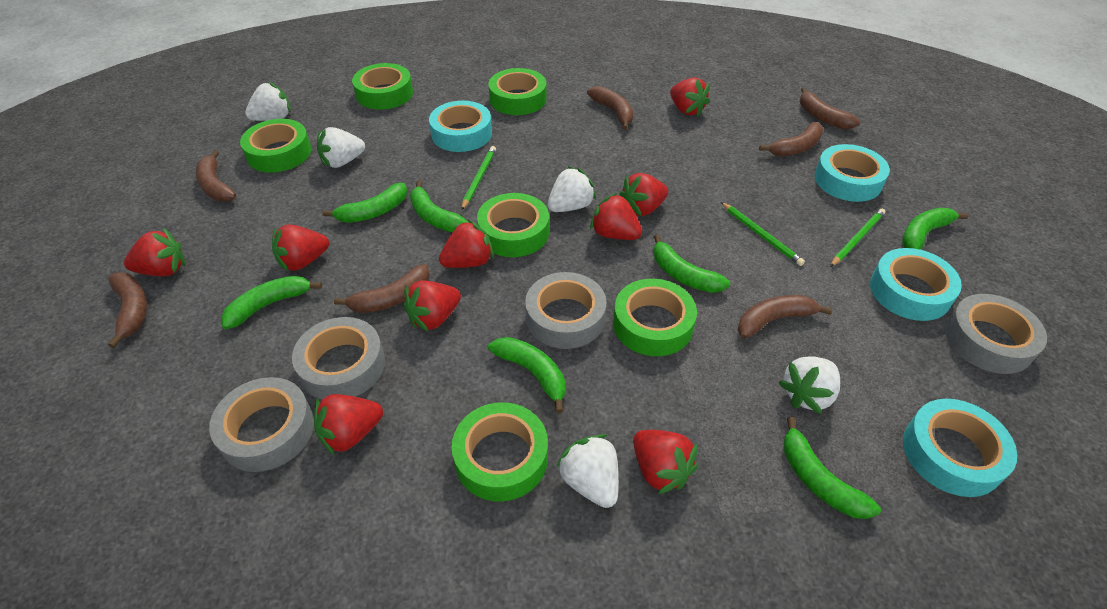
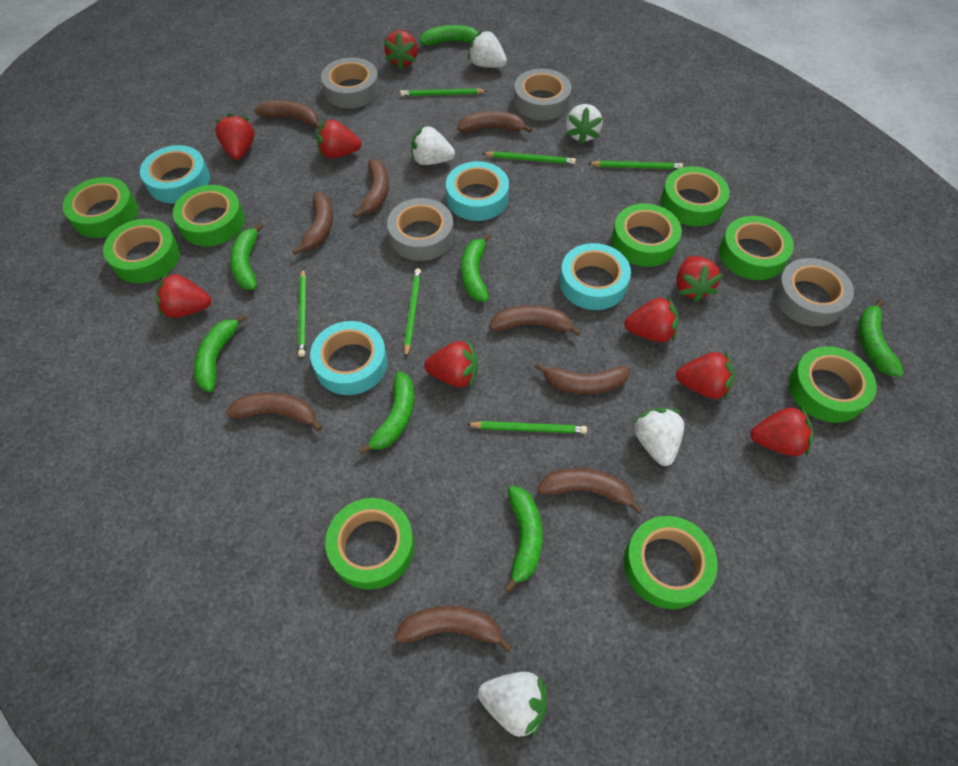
brown banana: [108,272,147,348] [196,150,236,201] [334,264,430,313] [587,86,634,130] [738,295,832,338] [759,122,824,157] [800,87,861,129] = 7 -> [226,393,322,431] [254,100,321,129] [293,192,333,255] [353,159,389,219] [395,606,512,652] [457,111,532,133] [489,305,581,336] [535,362,630,394] [537,468,643,514] = 9
green pencil: [461,146,496,210] [721,202,805,266] [830,209,885,267] = 3 -> [298,269,306,357] [400,88,487,96] [404,268,421,358] [466,421,587,433] [482,151,576,164] [588,161,683,169] = 6
green tape: [240,119,311,173] [352,63,413,110] [452,402,548,501] [477,193,549,257] [488,68,547,115] [613,279,697,356] = 6 -> [63,177,138,238] [103,219,180,283] [173,185,245,247] [325,498,415,590] [612,203,682,267] [624,516,718,609] [661,166,730,226] [719,216,794,280] [789,346,877,423] = 9

